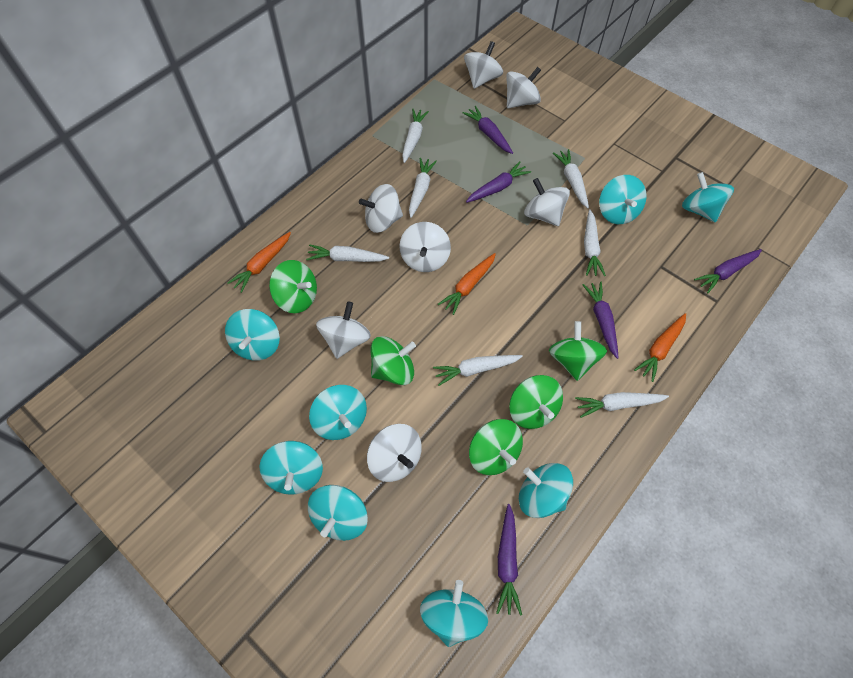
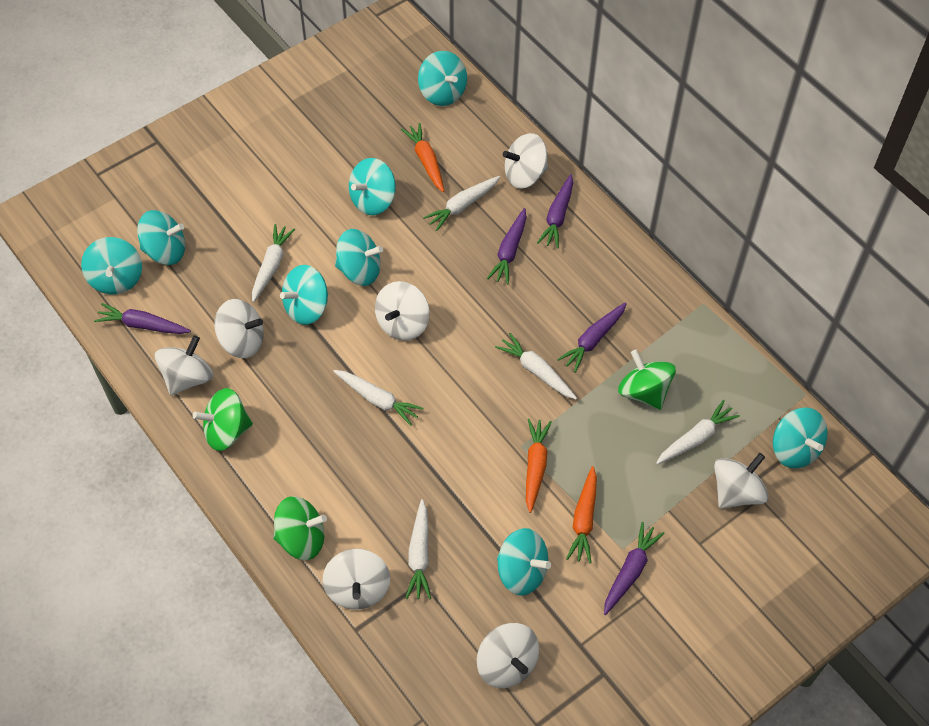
green spinning top: [269,260,317,313] [371,336,416,385] [469,419,523,475] [509,375,563,429] [549,321,607,381] = 5 -> [193,388,253,451] [273,496,327,560] [618,349,676,410] = 3
white carrot: [306,244,389,262] [402,109,429,163] [409,158,437,218] [433,355,523,386] [553,149,589,208] [575,392,669,418] [584,209,606,276] = 7 -> [252,224,295,302] [333,370,423,426] [405,499,431,599] [423,176,500,231] [495,333,577,400] [656,400,740,465] = 6

